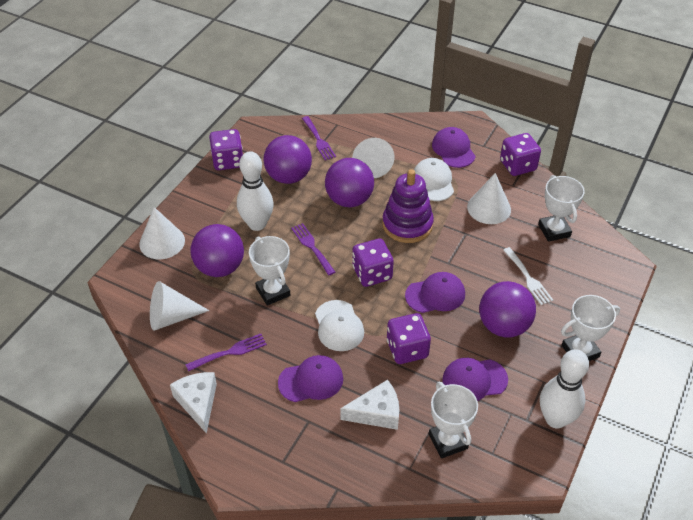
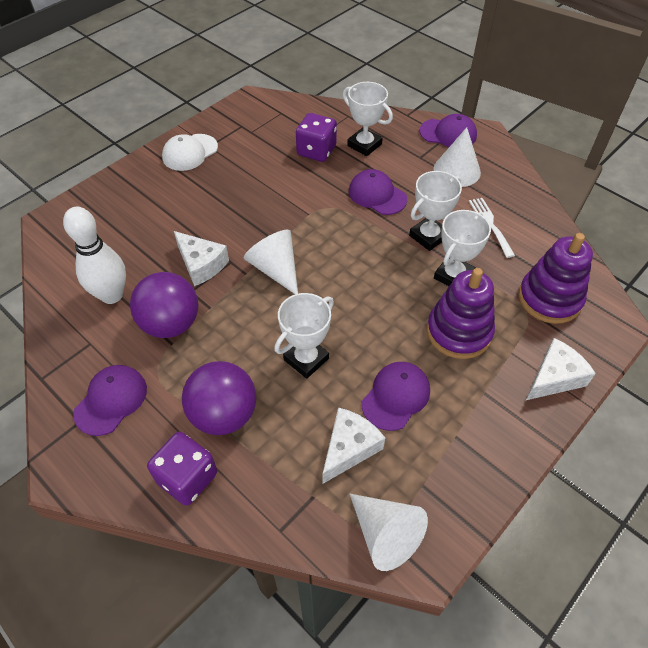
purple ball: [190,224,244,277] [263,135,312,184] [325,158,374,207] [479,281,536,337] = 4 -> [130,272,199,338] [182,361,256,435] = 2
purple dice: [209,129,243,170] [352,238,394,287] [387,313,431,364] [500,133,541,176] = 4 -> [147,432,217,506] [296,113,337,162] = 2
purple fork: [185,334,267,371] [291,223,335,275] [302,116,336,160] = 3 -> none = 0
purple stacking toy: [382,169,434,243] = 1 -> [427,268,495,359] [519,233,593,324] = 2
white bowling pin: [237,151,274,231] [540,349,589,429] = 2 -> [63,207,126,304] = 1
white cap: [315,300,364,351] [414,158,454,201] = 2 -> [162,134,218,171] = 1
white cheese: [170,372,217,434] [340,380,399,430] = 2 -> [174,231,229,286] [323,407,385,484] [526,338,596,400] = 3
white cone: [139,207,185,259] [150,281,209,331] [352,138,394,178] [467,173,511,224] = 4 -> [244,230,298,294] [350,494,428,571] [433,127,481,187] = 3

